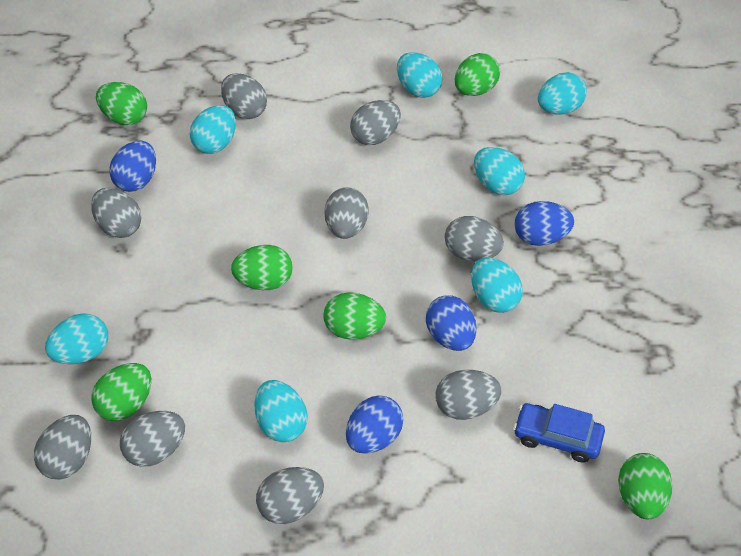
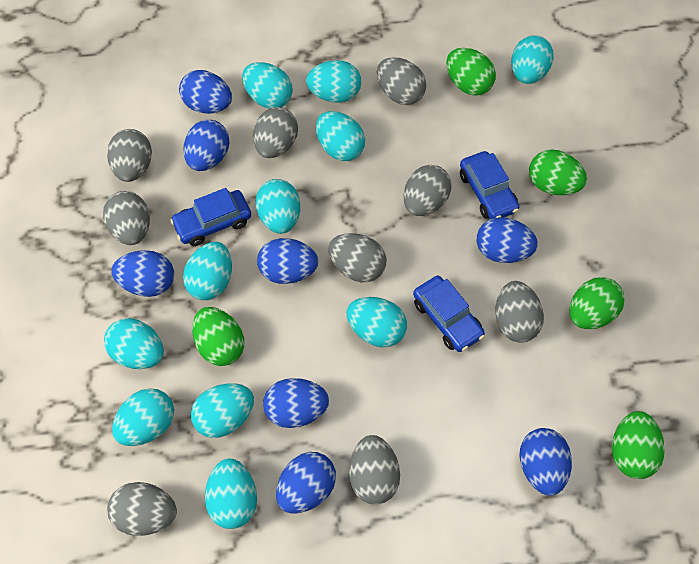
blue car: [513,403,605,463] = 1 -> [170,188,251,246] [413,275,485,352] [460,151,519,219] = 3
blue egg: [110,141,156,192] [346,396,404,454] [426,295,476,351] [514,201,574,246] = 4 -> [112,250,174,297] [179,70,232,114] [183,120,230,171] [257,238,318,284] [263,378,329,428] [276,452,336,514] [477,217,538,263] [519,428,572,496] = 8
green egg: [91,363,151,421] [96,82,147,125] [231,245,293,290] [324,292,386,340] [455,53,500,96] [618,453,672,519] = 6 -> [192,307,244,366] [446,48,496,96] [529,149,587,195] [569,277,625,329] [612,411,665,479] = 5
turquoise egg: [45,313,108,364] [190,105,236,154] [254,380,307,442] [397,52,443,98] [471,257,523,313] [474,147,525,195] [538,72,587,115] = 7 -> [104,318,164,369] [112,388,174,446] [183,242,232,300] [191,383,254,438] [205,459,257,529] [242,62,293,109] [255,179,300,234] [306,60,361,103] [316,111,365,161] [346,297,407,347] [511,35,554,84] = 11

